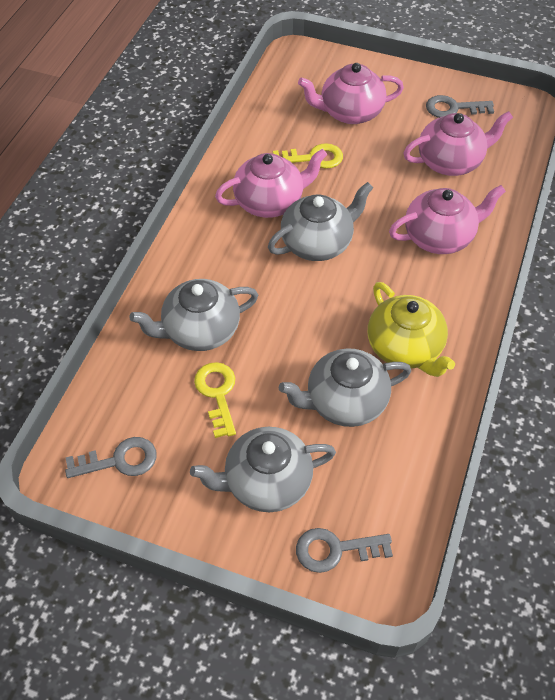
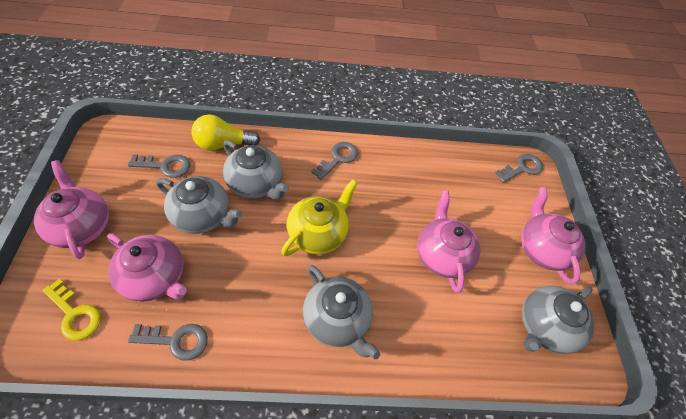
grey key: [65,437,157,478] [296,528,393,573] [426,95,494,118] = 3 -> [128,154,190,178] [128,324,208,361] [311,142,358,180] [495,154,543,182] = 4
yellow key: [194,362,236,438] [273,143,343,169] = 2 -> [42,279,101,341] = 1
yellow light bulb: none = 0 -> [191,114,260,151] = 1

